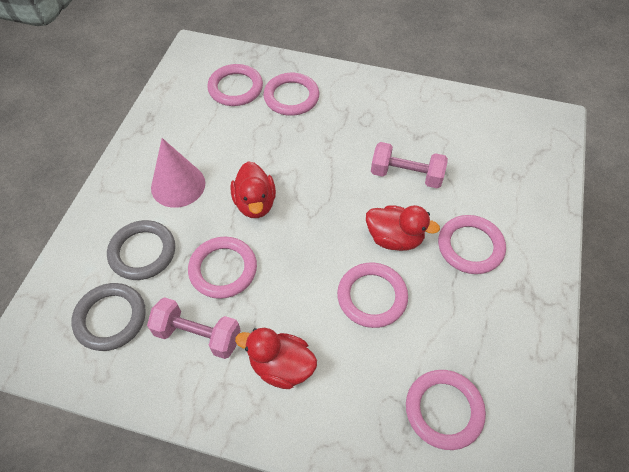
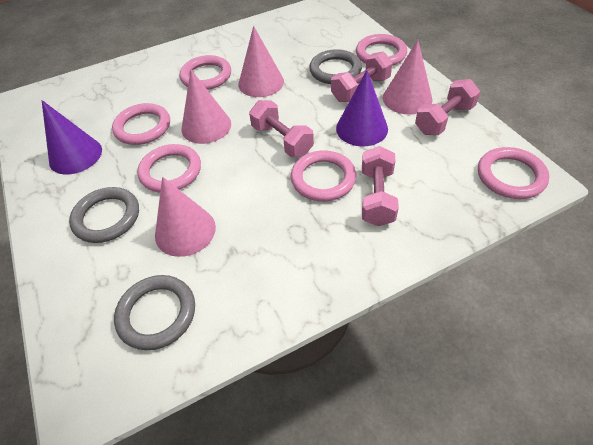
grey ring: [71,283,146,351] [107,220,175,280] = 2 -> [69,187,139,243] [114,275,195,350] [309,49,362,84] = 3
pink cone: [151,138,205,208] = 1 -> [155,177,216,257] [182,70,231,144] [238,26,284,97] [383,40,433,115] = 4
pink dumbbell: [147,297,241,359] [371,142,448,188] = 2 -> [249,100,314,157] [331,52,392,102] [362,146,399,226] [415,79,480,135] = 4
purple cone: none = 0 -> [42,100,102,174] [336,70,388,147] = 2
red duck: [230,161,276,218] [235,328,317,389] [366,205,440,251] = 3 -> none = 0

